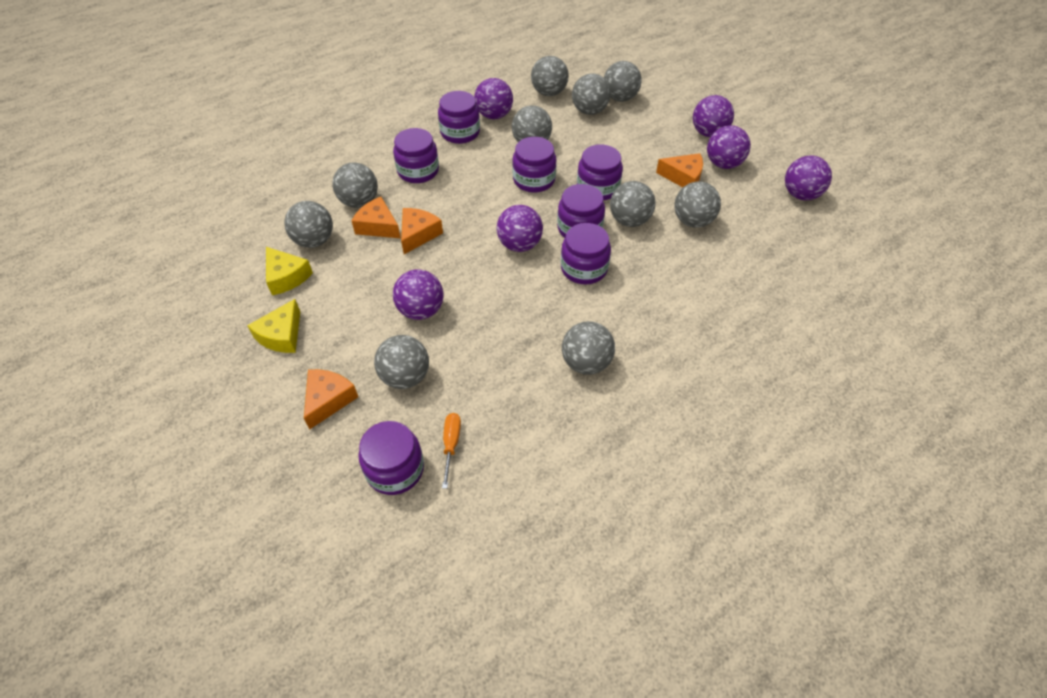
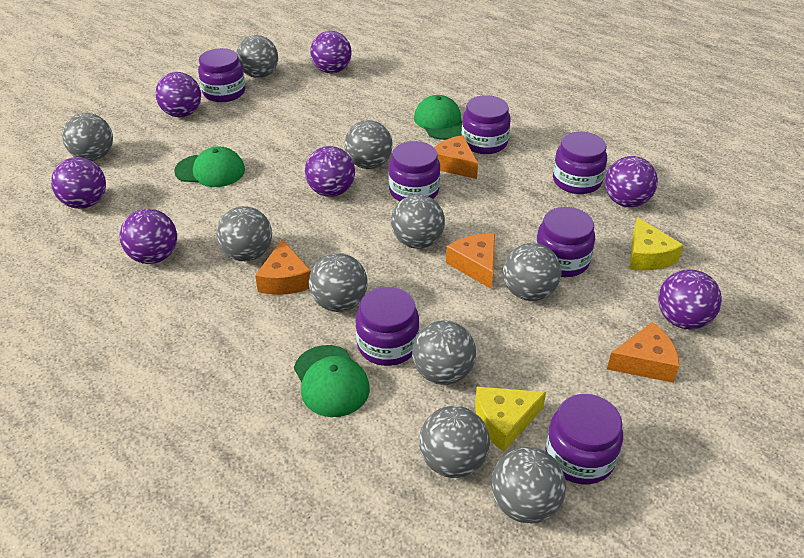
green cap: none = 0 -> [174,146,245,187] [294,345,370,417] [414,95,462,140] = 3
orange screwdriver: [442,413,461,489] = 1 -> none = 0
purple ball: [393,269,444,320] [474,78,513,119] [497,205,543,252] [693,95,734,137] [707,125,751,169] [785,155,832,200] = 6 -> [51,157,106,209] [120,209,177,264] [155,72,201,117] [305,146,355,197] [310,31,352,73] [605,156,658,207] [658,269,722,329] = 7

